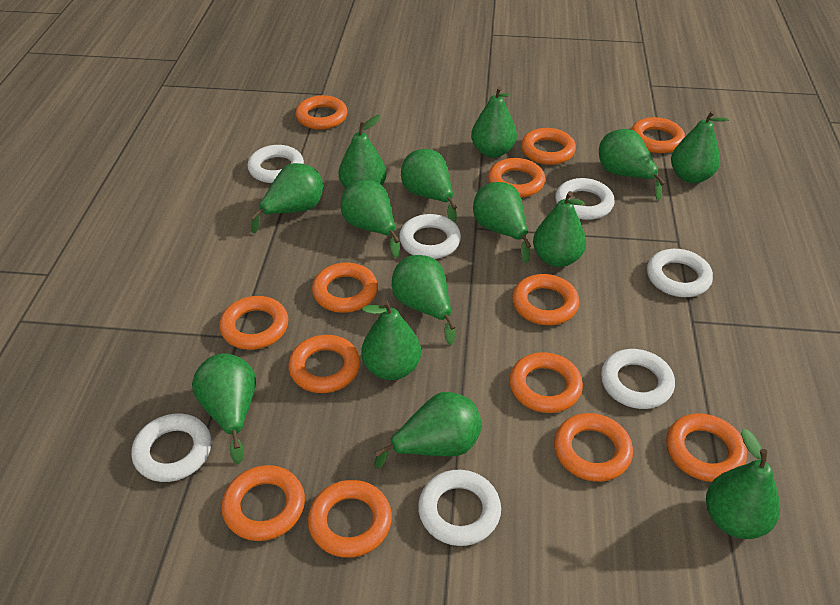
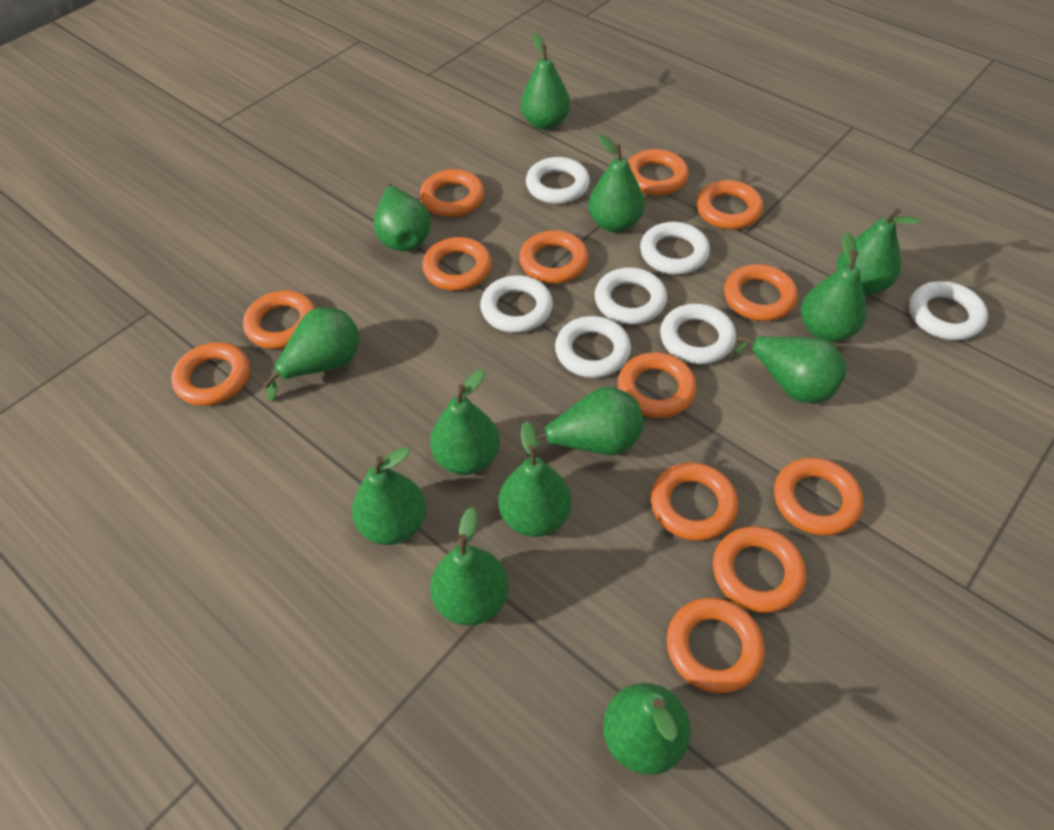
green pear: [192,353,256,464] [251,163,323,233] [339,115,387,189] [341,180,400,258] [361,300,421,380] [374,392,482,469] [392,255,456,345] [401,149,457,223] [471,86,517,158] [473,182,531,263] [533,191,586,267] [599,129,665,200] [671,111,729,183] [706,429,780,539] = 14 -> [263,308,359,401] [352,447,426,545] [374,183,431,251] [430,369,500,475] [430,507,509,626] [499,421,571,537] [521,33,570,130] [526,387,643,456] [588,135,645,232] [603,683,691,775] [734,335,847,403] [801,232,867,342] [837,208,921,295] = 13

